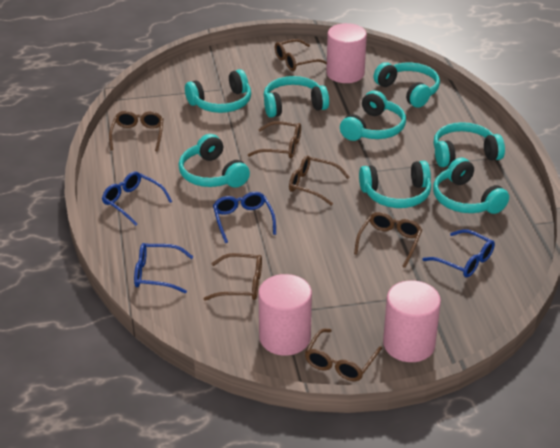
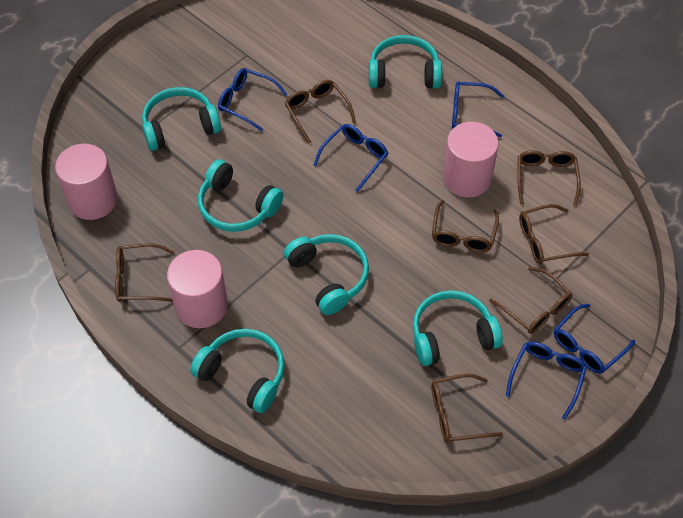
blue glasses: [102,171,172,226] [134,243,193,293] [213,192,276,243] [422,229,495,277] = 4 -> [218,68,288,131] [314,124,388,192] [452,82,504,137] [506,341,587,420] [554,304,635,374] = 5
turquoise headphones: [178,134,250,188] [185,69,251,113] [264,76,329,118] [340,90,406,141] [359,161,431,208] [374,62,440,108] [433,122,505,167] [433,158,509,214] = 8 -> [142,87,221,151] [190,329,285,413] [198,159,283,232] [284,234,369,315] [369,35,442,88] [413,290,503,366] = 6

